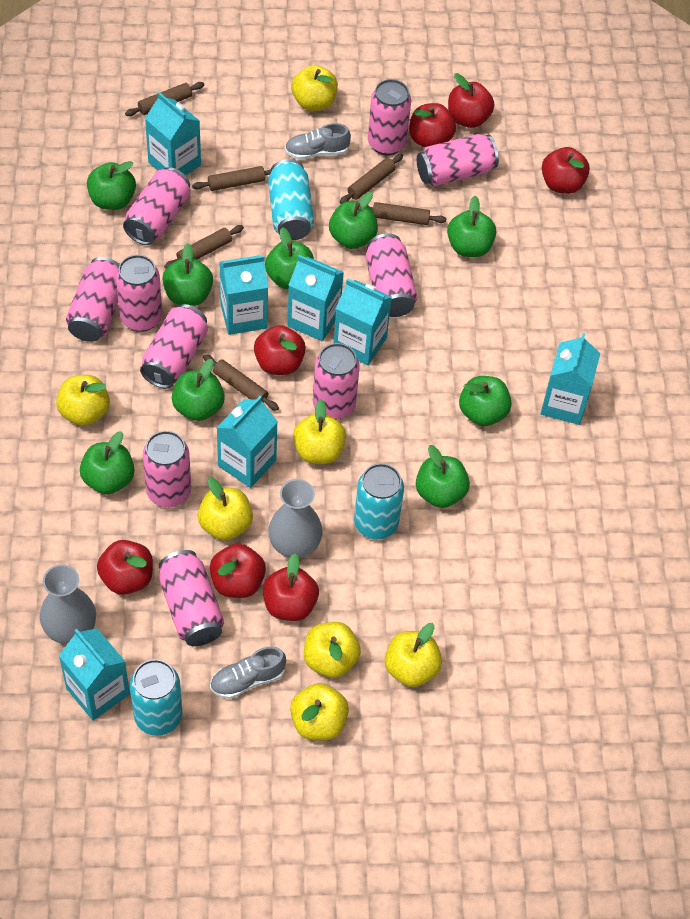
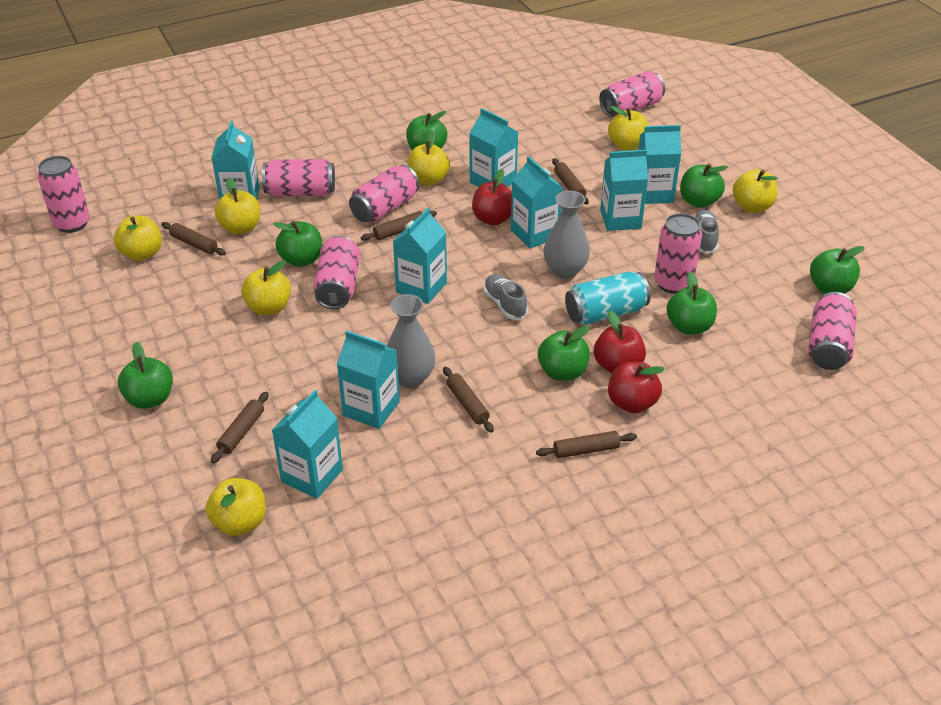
green apple: [80,431,135,495] [87,161,136,210] [162,243,213,306] [172,359,225,421] [265,227,314,289] [329,192,378,249] [416,445,470,508] [447,196,496,257] [459,376,512,426] = 9 -> [118,342,173,409] [273,221,322,267] [406,111,447,150] [538,326,590,381] [667,271,717,335] [680,164,728,208] [810,246,865,294] = 7
pink can: [66,257,120,342] [116,255,162,332] [123,167,190,245] [140,304,208,389] [143,431,191,507] [159,550,224,646] [313,343,360,420] [366,233,417,317] [368,79,411,156] [417,134,499,186] = 10 -> [38,156,90,233] [262,159,335,196] [313,236,360,309] [349,164,420,223] [599,71,665,117] [654,213,702,294] [808,292,857,370] = 7
red apple: [97,540,153,595] [210,544,266,598] [254,325,306,375] [263,554,319,621] [409,103,456,147] [448,73,494,128] [542,147,590,194] = 7 -> [472,169,512,225] [594,311,646,373] [608,362,665,413] = 3
turquoise can: [130,659,182,736] [268,159,314,240] [354,463,404,540] = 3 -> [565,272,651,325] = 1
turquoise carton: [59,628,130,721] [145,92,201,175] [217,396,278,488] [219,255,268,335] [287,255,344,341] [334,278,392,366] [540,333,601,425] = 7 -> [212,120,260,200] [272,390,343,499] [337,330,400,429] [393,208,447,304] [469,108,518,187] [511,156,563,249] [600,150,648,231] [638,125,682,204] = 8

